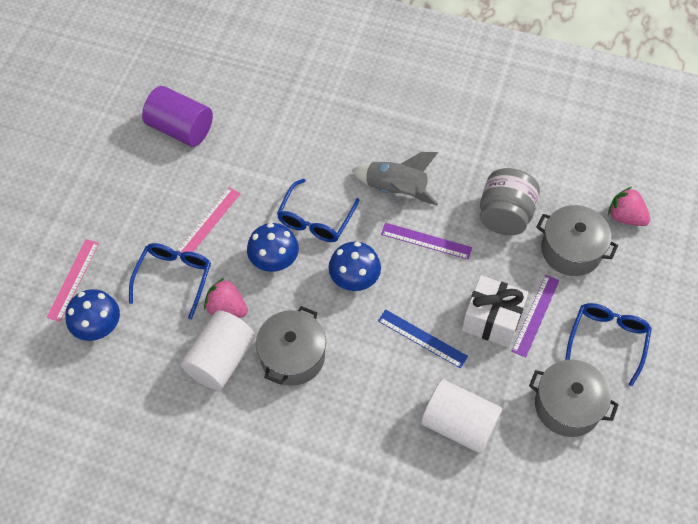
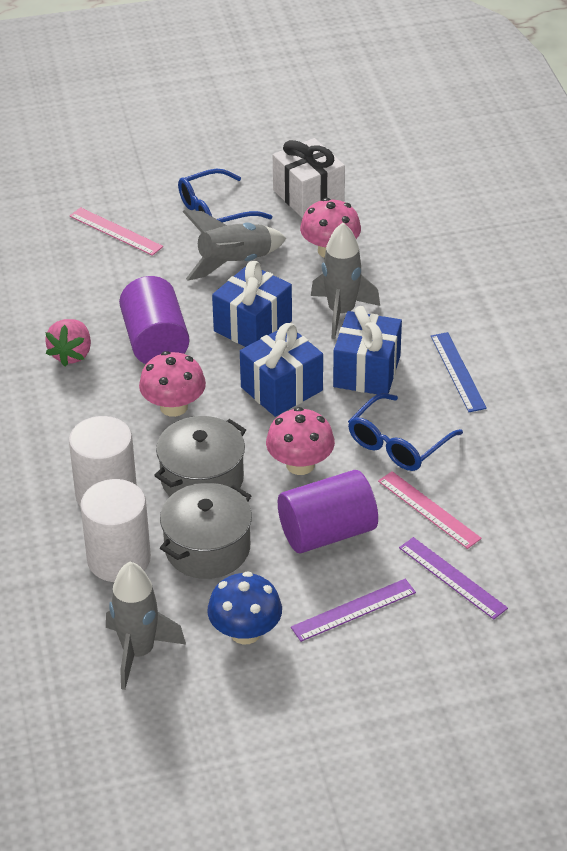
blue gift: none = 0 -> [212,261,292,347] [240,323,323,417] [333,306,402,394] = 3
blue glasses: [129,243,211,320] [277,178,359,242] [565,303,652,386] = 3 -> [178,169,272,223] [348,393,463,471] = 2
blue mushroom: [65,289,120,341] [247,223,299,272] [329,242,381,291] = 3 -> [207,571,282,645] = 1
grey jar: [480,168,540,235] = 1 -> none = 0
grey pot: [256,306,326,386] [529,359,619,437] [536,205,618,276] = 3 -> [154,416,246,496] [160,483,252,579] = 2
grey rocket: [351,152,438,205] = 1 -> [106,562,186,690] [183,210,286,281] [311,223,380,339] = 3
pink mushroom: none = 0 -> [139,351,206,417] [266,407,335,475] [300,198,361,258] = 3
pink strawberry: [204,278,248,318] [608,187,650,226] = 2 -> [45,319,91,366] = 1
purple cylinder: [142,86,213,147] = 1 -> [119,276,189,364] [278,470,378,553] = 2

